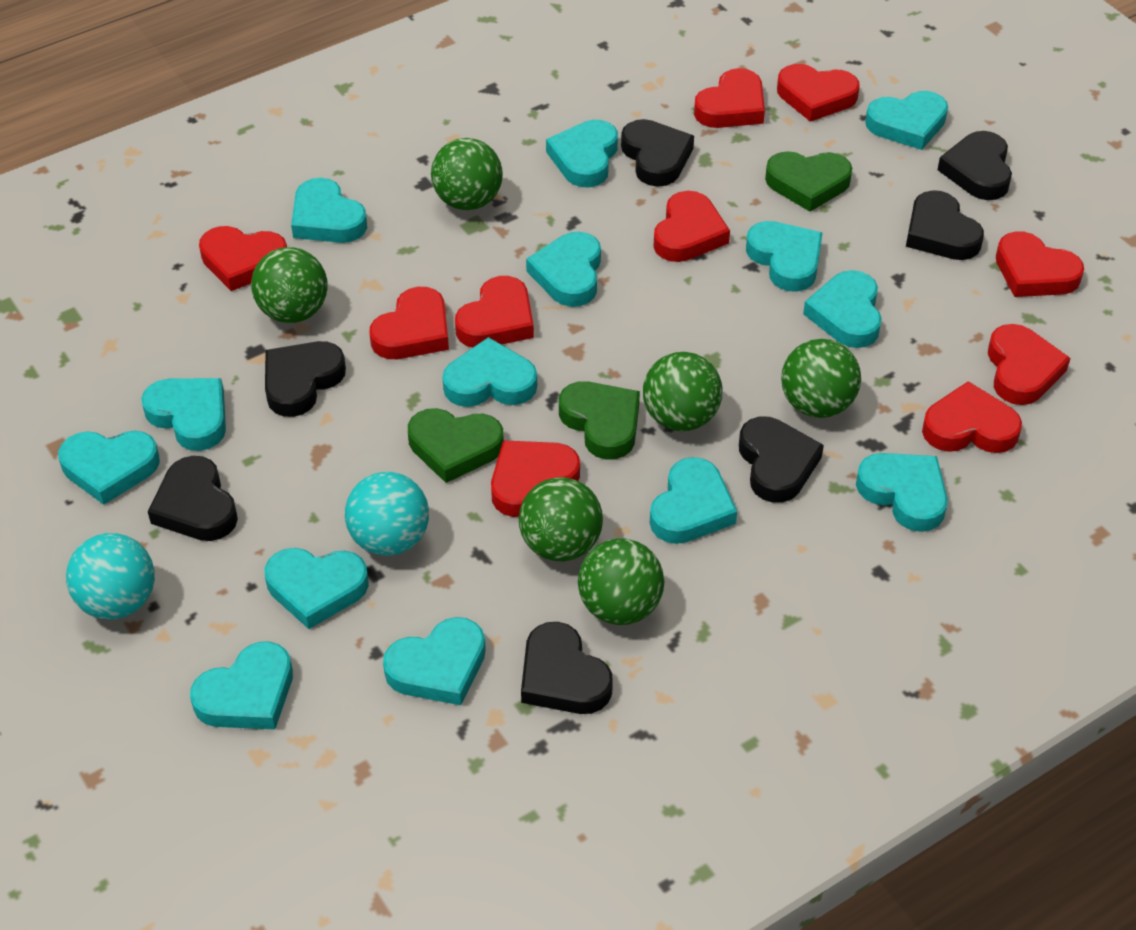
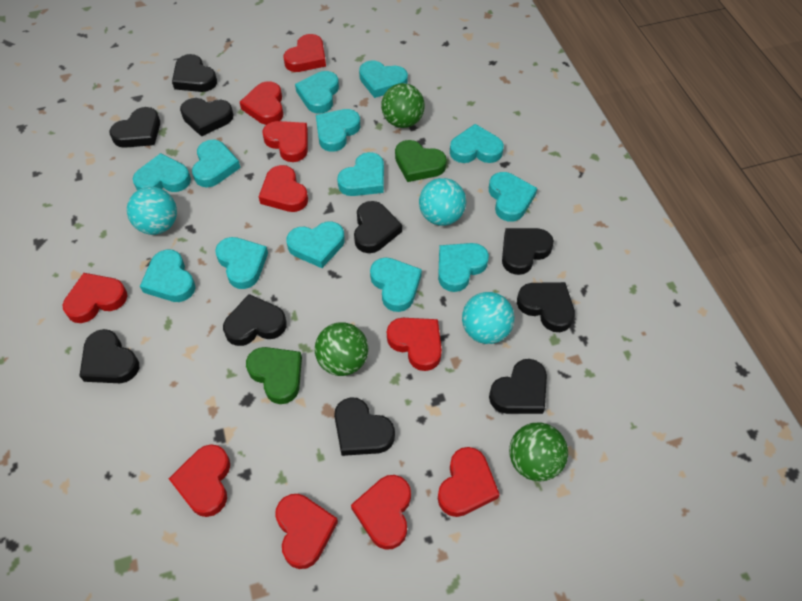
black heart: [148,456,238,541] [265,341,346,417] [521,622,613,714] [621,119,694,187] [739,417,824,503] [906,190,984,260] [938,131,1012,200] = 7 -> [80,329,139,383] [109,107,160,148] [172,54,217,92] [180,98,233,137] [223,294,287,346] [334,398,395,456] [354,201,402,253] [489,359,547,414] [502,228,554,275] [517,282,575,332] = 10
green ball: [251,247,328,323] [431,138,503,210] [519,477,603,561] [578,538,664,625] [643,352,723,431] [781,339,861,418] = 6 -> [315,322,368,376] [381,83,425,128] [509,422,568,481] = 3
green heart: [408,408,504,483] [559,381,640,460] [765,151,852,212] = 3 -> [246,347,302,404] [395,140,447,182] = 2
turquoise ball: [66,533,155,619] [345,472,429,556] = 2 -> [127,187,177,235] [419,178,466,226] [462,292,515,344] = 3
turquoise heart: [58,431,160,505] [141,378,226,451] [190,641,293,730] [265,548,369,629] [291,178,367,243] [383,617,486,705] [442,337,537,407] [526,232,601,307] [546,120,618,187] [650,457,737,544] [746,221,823,292] [803,270,882,348] [856,453,948,532] [865,91,948,150] = 14 -> [133,153,191,192] [140,249,196,302] [192,140,241,187] [215,237,268,289] [286,222,345,268] [295,71,339,113] [316,109,360,152] [337,152,384,196] [359,60,408,98] [370,257,422,312] [438,243,489,292] [450,124,504,163] [489,172,537,222] = 13

